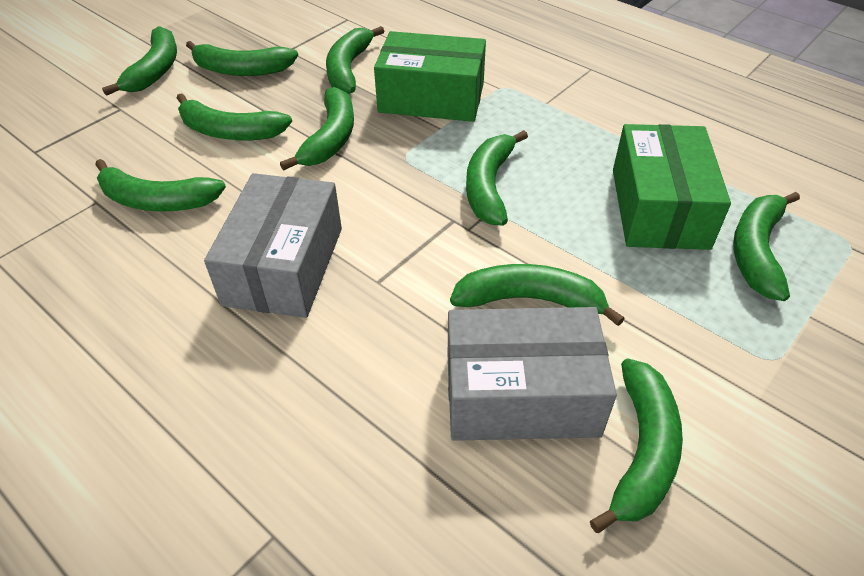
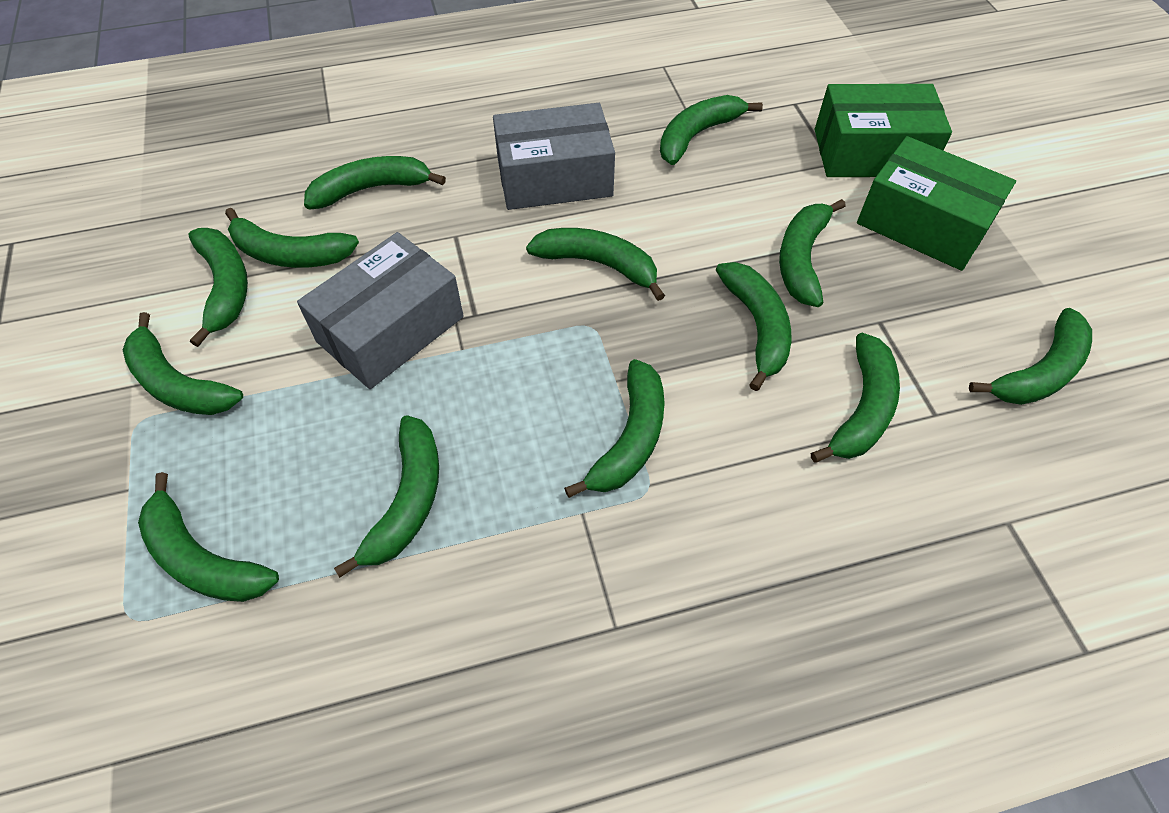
green banana: [95,159,226,212] [102,26,177,96] [177,93,292,140] [186,41,298,76] [280,87,354,170] [326,26,384,94] [450,264,625,326] [466,130,528,226] [590,358,683,533] [733,192,800,301] = 10 -> [123,312,243,415] [138,472,279,602] [189,228,248,347] [225,208,359,268] [304,156,446,210] [334,416,439,578] [526,228,665,301] [564,359,665,498] [660,95,763,165] [716,262,791,391] [779,199,846,307] [811,332,900,463] [969,308,1092,405] = 13

